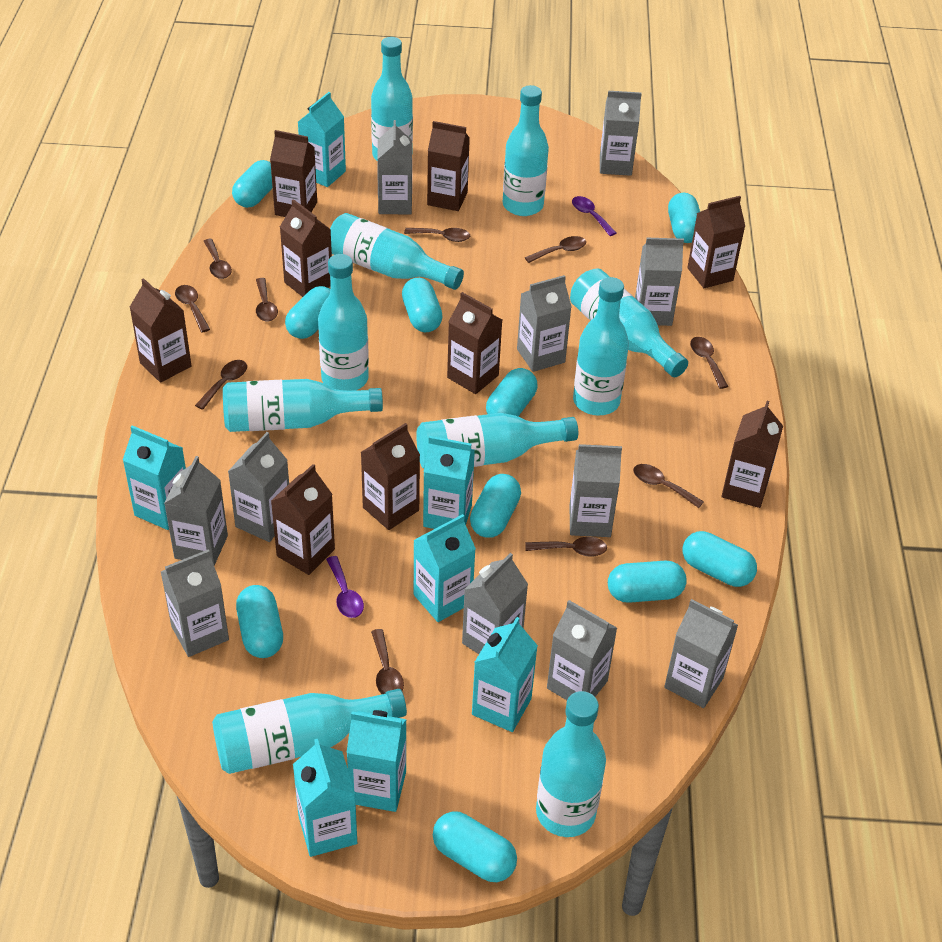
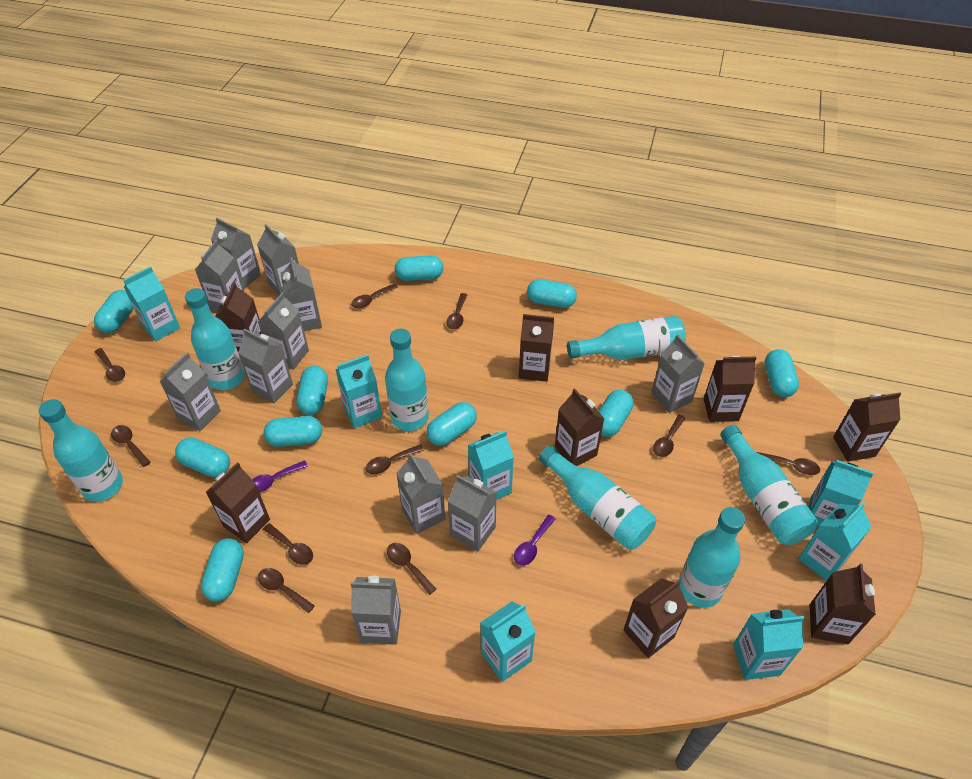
brown carton: [130,278,192,383] [270,130,317,217] [271,464,335,575] [280,199,332,297] [361,423,420,530] [427,121,470,211] [447,292,502,394] [687,196,745,288] [722,401,783,508] = 9 -> [206,462,270,543] [215,283,261,352] [519,314,554,382] [555,389,605,466] [624,578,689,658] [704,356,756,422] [810,564,876,644] [833,392,901,462] = 8
turquoise bottle: [212,689,407,774] [223,379,383,432] [318,254,369,391] [330,213,464,290] [371,37,413,161] [416,413,578,469] [503,85,549,216] [536,691,606,837] [570,269,688,377] [573,277,629,416] = 10 -> [39,399,123,502] [185,288,245,390] [385,329,429,431] [538,445,656,549] [567,316,686,360] [679,507,745,608] [720,425,818,545] = 7

